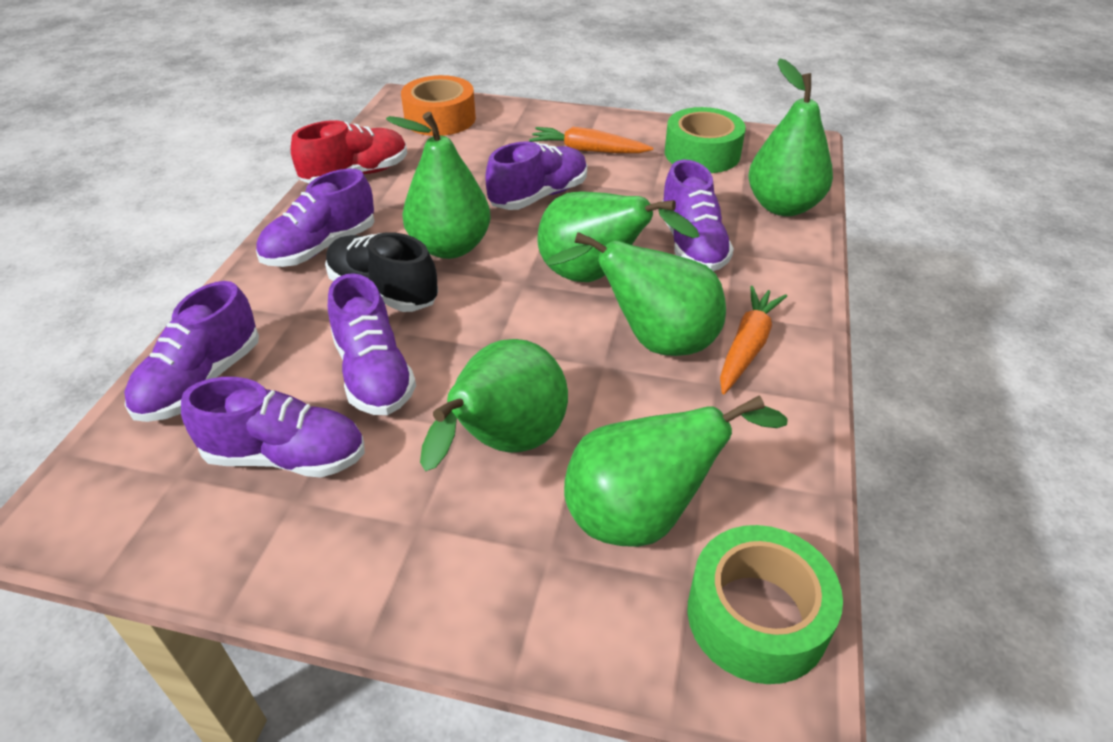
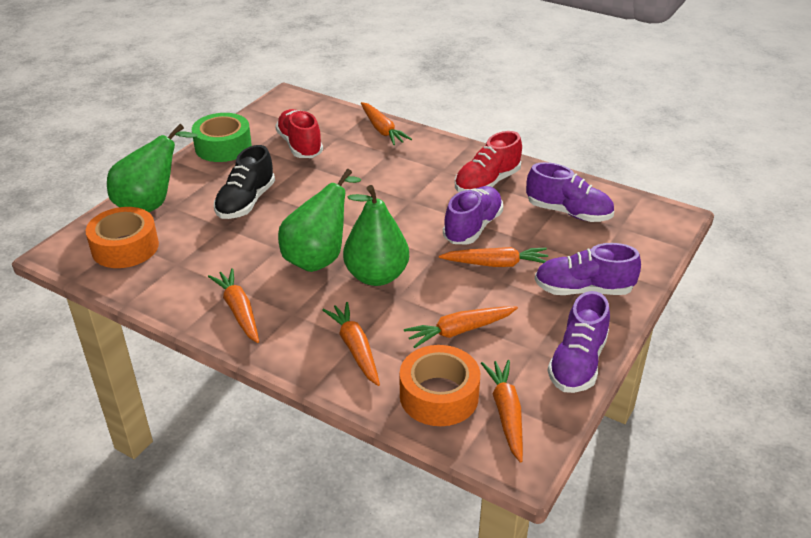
green pear: [386,112,490,259] [420,339,568,471] [537,191,699,282] [545,232,726,356] [564,396,788,547] [748,58,833,216] = 6 -> [107,124,198,212] [278,169,361,272] [343,185,409,286] = 3
green tape: [665,107,746,173] [687,525,843,684] = 2 -> [192,113,252,162] = 1
orange carrot: [529,127,653,153] [720,286,787,394] = 2 -> [208,268,259,343] [322,302,380,386] [361,102,412,145] [404,306,518,348] [439,247,548,267] [481,360,523,463] = 6
orange tape: [401,75,476,136] = 1 -> [86,207,159,268] [400,345,480,426] = 2
purple shoe: [124,281,259,422] [181,377,365,478] [256,168,374,267] [328,273,416,415] [486,141,587,210] [663,160,734,271] = 6 -> [443,186,503,245] [526,162,614,222] [534,243,641,295] [548,291,610,393] = 4
red shoe: [291,120,407,183] = 1 -> [275,109,323,158] [455,131,522,192] = 2

